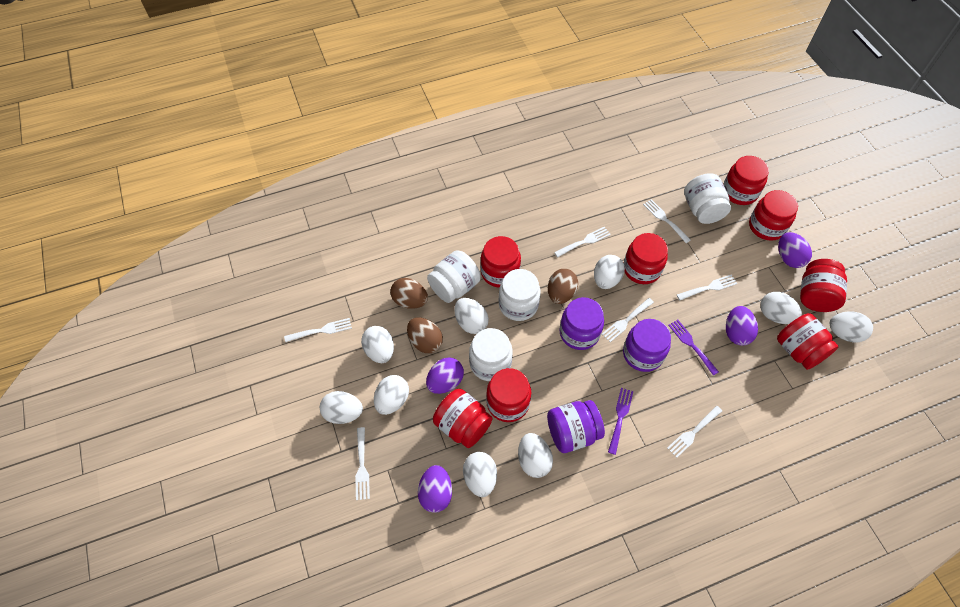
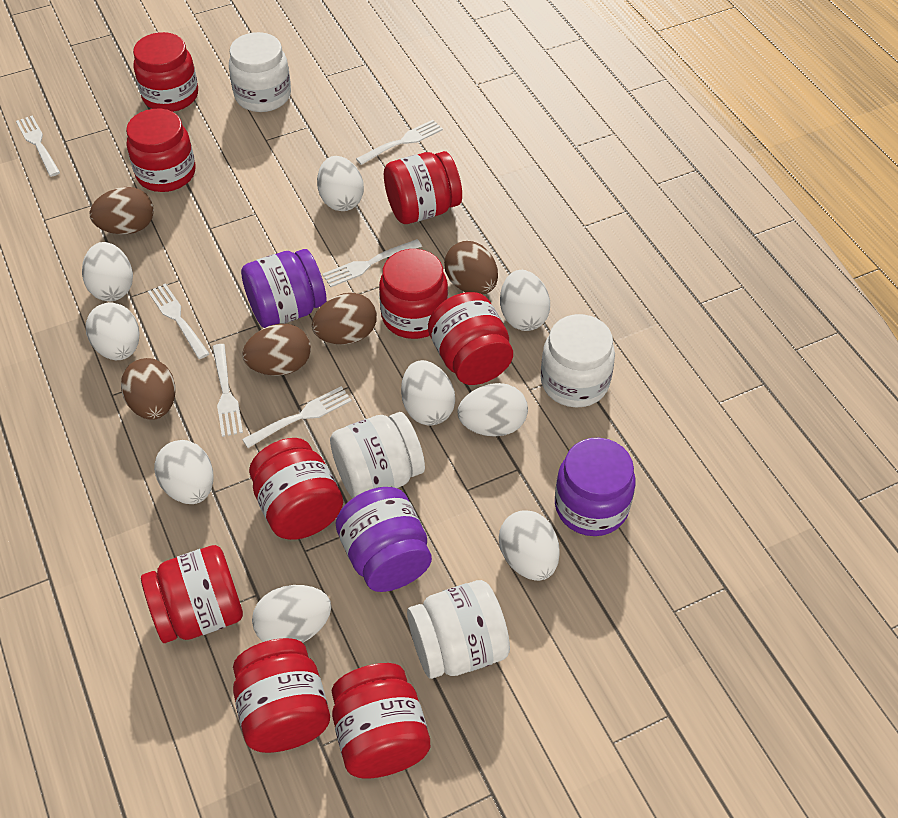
brown egg: [390,278,428,309] [407,318,443,353] [548,269,578,304] = 3 -> [90,187,154,234] [121,358,175,420] [242,324,311,376] [312,293,377,345] [444,241,498,295] = 5
purple egg: [418,465,452,513] [426,357,464,394] [726,306,758,346] [778,232,812,268] = 4 -> none = 0
purple fork: [608,388,634,455] [668,320,719,376] = 2 -> none = 0
red jar: [433,389,492,448] [480,236,521,288] [486,368,531,422] [624,233,668,284] [723,156,769,205] [749,190,798,241] [777,313,838,370] [800,259,847,312] = 8 -> [126,109,196,192] [133,32,198,112] [141,545,243,643] [233,638,330,753] [249,438,343,540] [332,663,430,779] [379,249,448,339] [384,151,462,224] [428,292,513,385] = 9
white fork: [284,318,352,342] [355,427,370,500] [554,226,611,257] [602,298,654,342] [643,199,690,243] [667,406,722,458] [677,274,738,300] = 7 -> [16,116,60,177] [148,284,210,359] [212,344,243,437] [242,386,352,448] [322,239,422,287] [356,120,443,165] = 6

